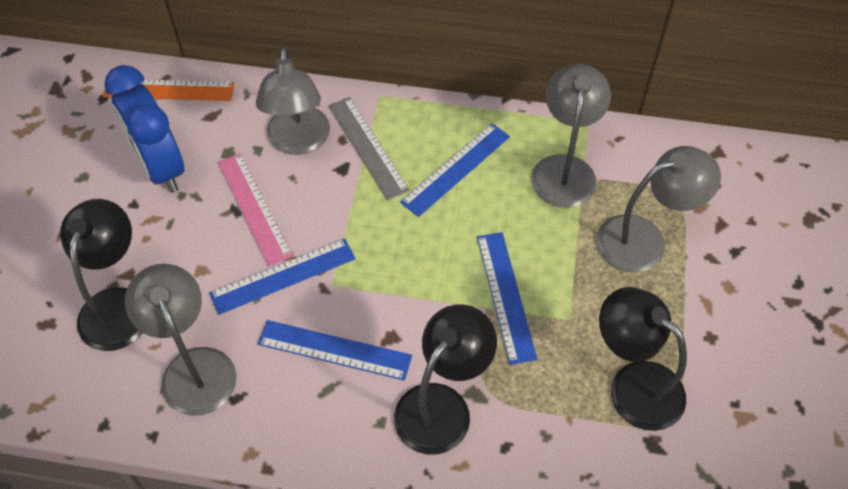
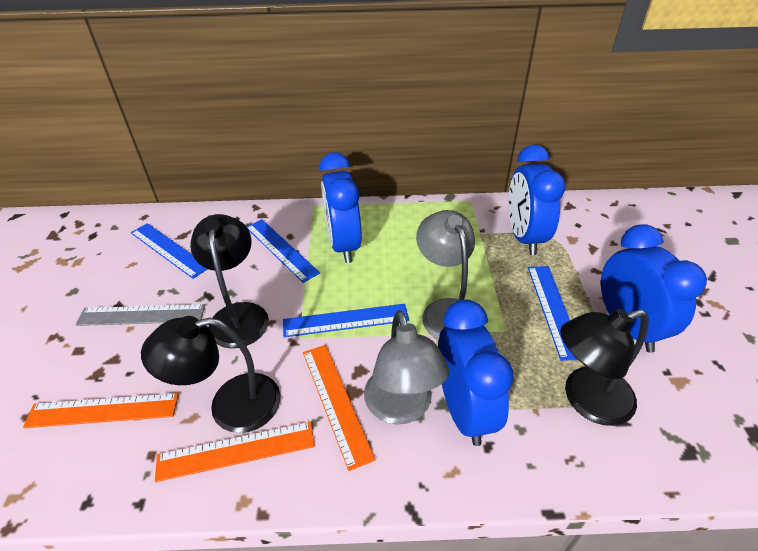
blue clock: [104,65,184,193] = 1 -> [319,152,362,263] [438,300,514,446] [508,145,566,255] [601,224,707,353] = 4
grey lamp: [125,264,236,416] [256,47,330,155] [531,64,611,207] [596,146,721,272] = 4 -> [364,310,449,424] [416,210,475,340] = 2
orange ruler: [103,80,235,101] = 1 -> [23,393,179,428] [155,421,315,482] [303,345,376,471] = 3
pink ruler: [218,153,293,266] = 1 -> none = 0

